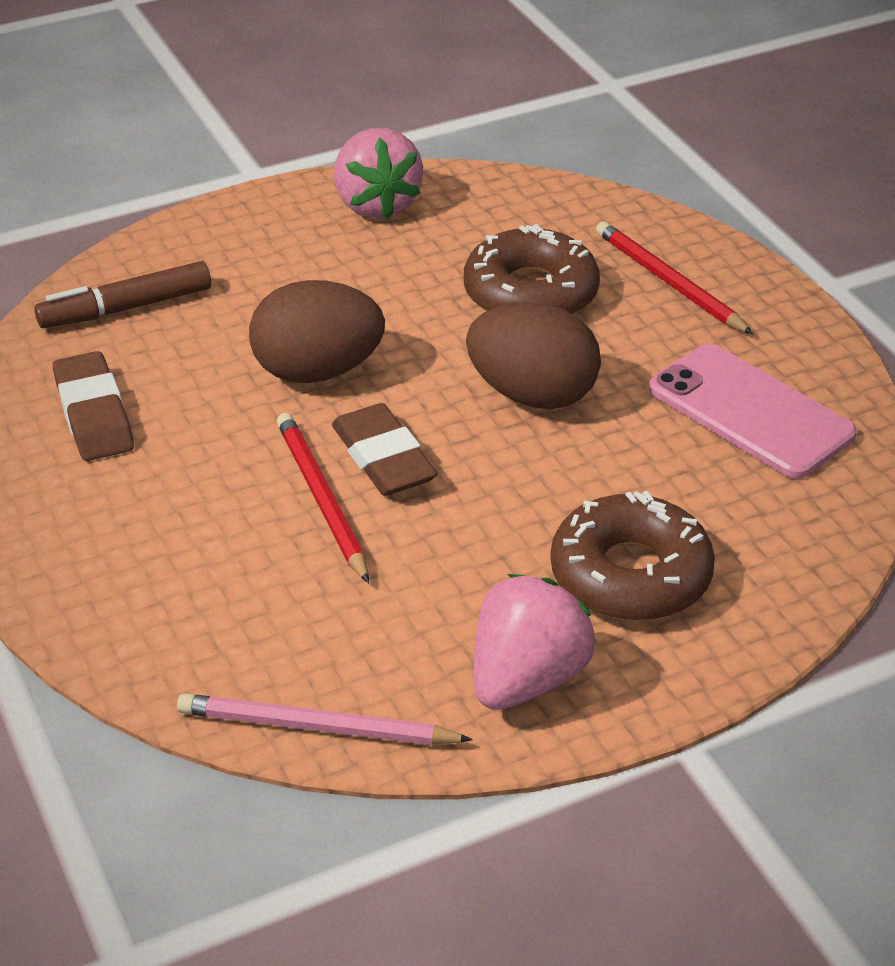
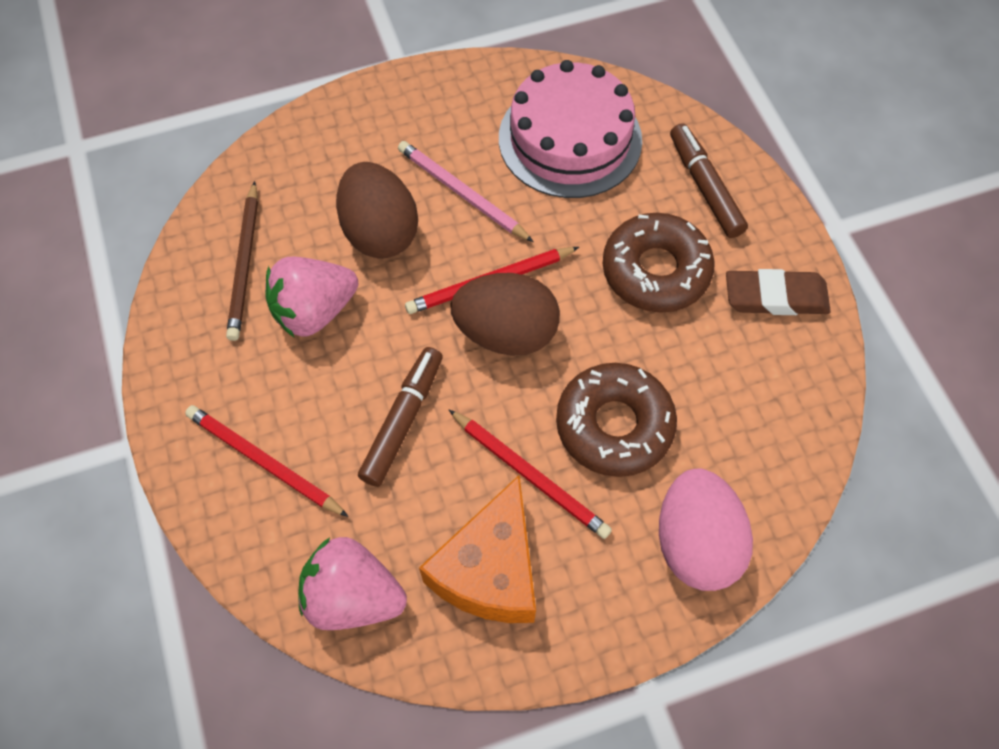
brown eraser: [53,351,134,461] [332,403,438,496] = 2 -> [726,269,831,315] = 1
brown marker: [34,261,211,328] = 1 -> [358,347,443,487] [670,123,748,238] = 2
brown pencil: none = 0 -> [226,181,258,341] = 1
orange cheese: none = 0 -> [419,475,536,623] = 1
pink cake: none = 0 -> [499,60,642,198] = 1
pink egg: none = 0 -> [659,469,753,591] = 1
pink phone: [649,344,857,479] = 1 -> none = 0
red pencil: [277,413,369,583] [596,221,753,334] = 2 -> [185,405,349,517] [405,247,579,314] [449,410,612,539] = 3

